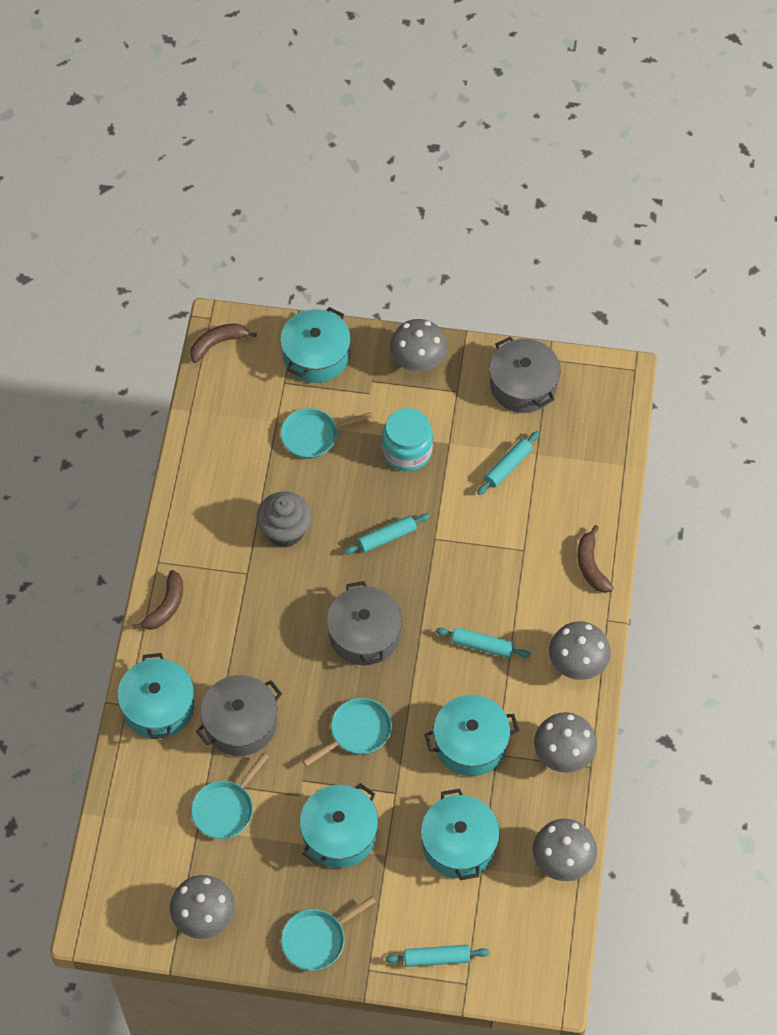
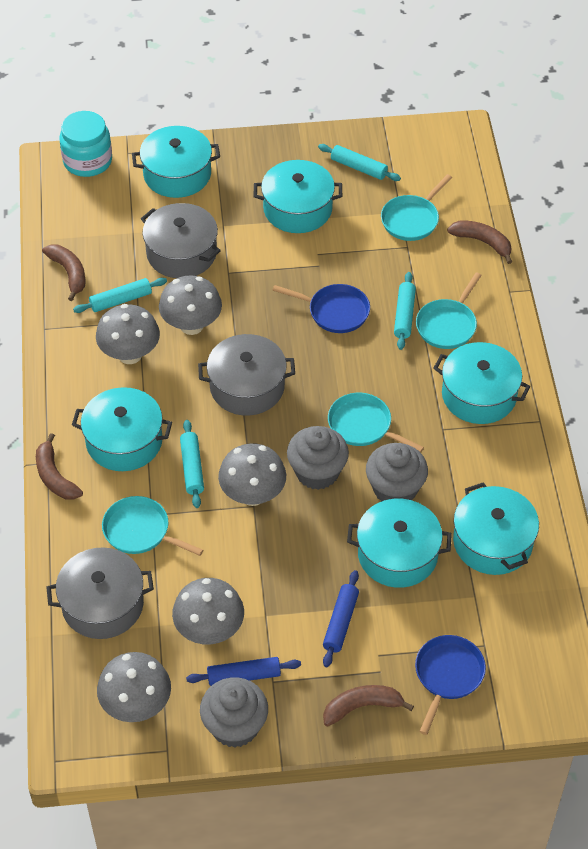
blue pan: none = 0 -> [272,284,370,333] [415,635,486,735] = 2
blue rolling pin: none = 0 -> [186,657,301,686] [323,570,359,667] = 2
brown banana: [132,570,183,630] [190,323,257,363] [577,525,614,593] = 3 -> [36,433,83,500] [42,245,86,301] [323,685,414,727] [447,221,512,264] = 4
grey cupcake: [256,492,311,548] = 1 -> [200,677,268,748] [287,426,349,490] [366,443,428,502] = 3
turquoise pot: [117,653,194,739] [280,307,351,383] [300,783,378,868] [421,789,500,880] [424,695,519,776] = 5 -> [72,387,172,471] [132,126,220,198] [254,160,342,233] [347,499,452,588] [433,342,531,424] [453,482,539,575] = 6

